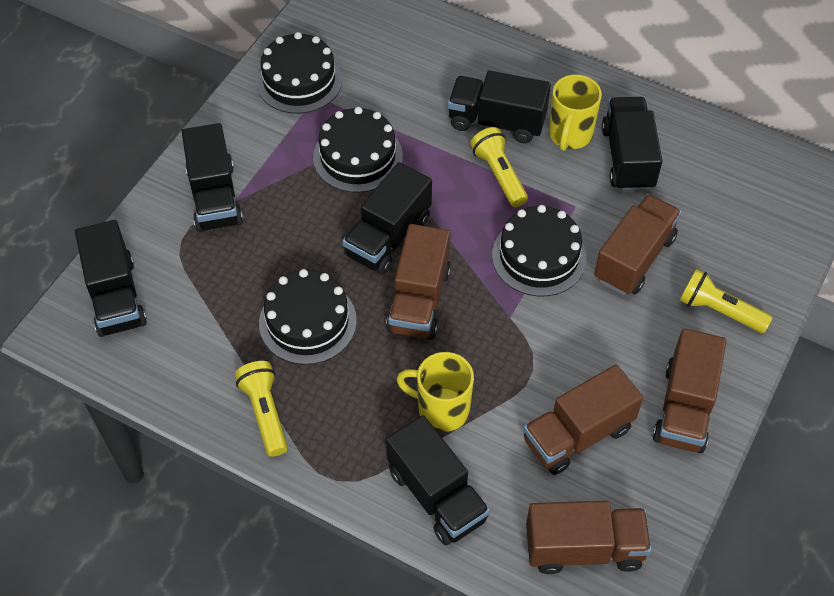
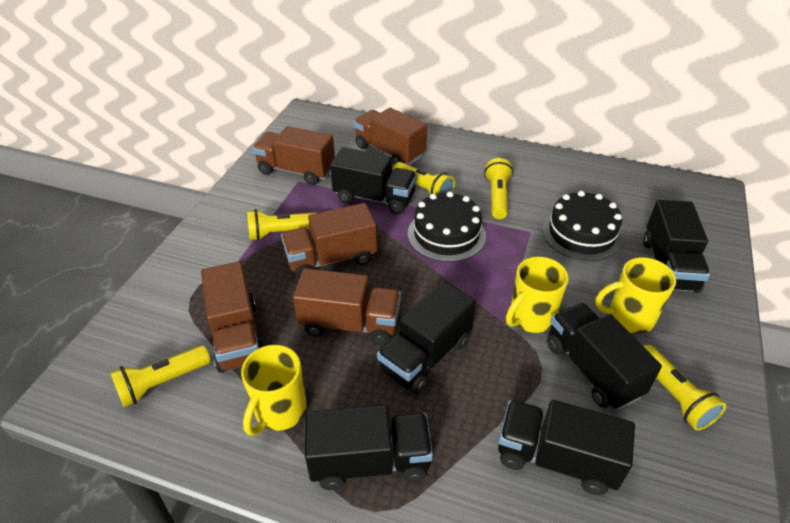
black cake: [256,32,342,114] [259,269,357,365] [313,107,403,193] [492,205,587,296] = 4 -> [408,191,486,262] [542,191,622,261] = 2
yellow flashlight: [235,361,288,457] [470,127,528,207] [680,269,773,333] = 3 -> [110,345,211,407] [247,209,318,241] [393,162,455,195] [484,158,513,219] [643,345,726,430] = 5
yellow mug: [396,352,474,432] [549,75,602,151] = 2 -> [241,345,307,436] [506,256,569,333] [595,257,676,334] = 3

